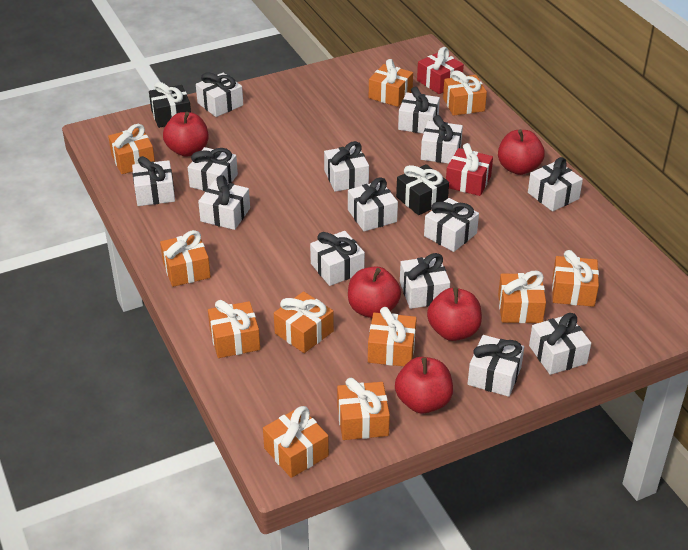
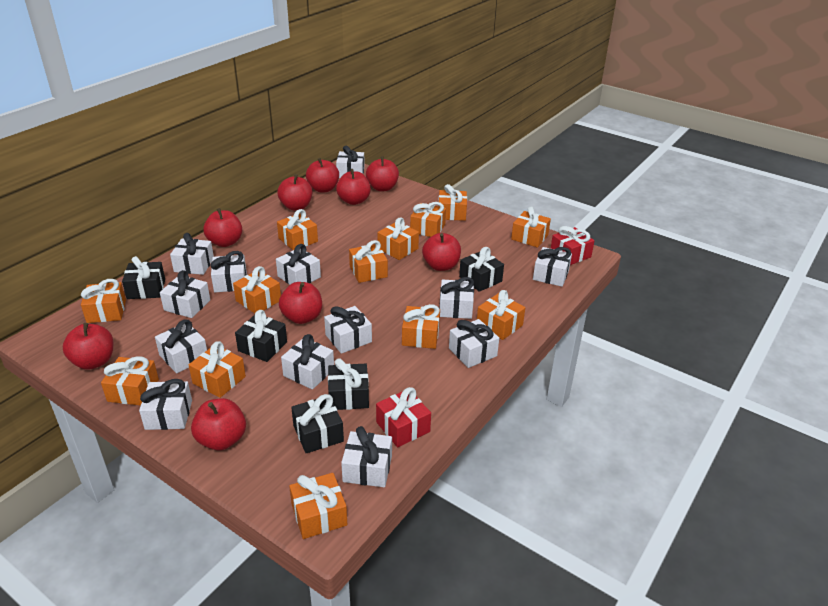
black gift: [149,82,191,128] [396,164,449,215] = 2 -> [122,256,165,299] [235,310,287,362] [291,394,344,453] [328,358,369,410] [459,247,504,292] = 5
orange gift: [108,124,155,174] [160,230,211,287] [208,300,260,358] [263,406,329,478] [274,291,334,353] [337,378,390,440] [368,307,417,366] [369,59,413,107] [443,70,487,116] [498,271,546,323] [552,250,599,307] = 11 -> [81,279,126,323] [101,356,159,406] [189,341,246,398] [233,266,281,313] [277,209,318,250] [289,473,347,539] [349,240,388,283] [378,217,419,260] [402,304,440,349] [410,202,446,237] [438,184,467,221] [477,290,525,340] [511,206,551,248] = 13
red apple: [163,112,209,157] [348,266,401,318] [395,357,453,414] [427,288,482,341] [498,129,545,175] = 5 -> [63,323,113,370] [191,398,246,450] [203,208,242,247] [277,174,312,210] [279,282,322,324] [306,158,339,193] [336,169,371,205] [366,156,399,191] [422,233,461,271] = 9
white gift: [132,156,175,206] [188,147,238,191] [196,72,243,117] [198,175,250,230] [310,231,365,286] [324,141,369,192] [348,177,398,231] [398,87,440,134] [400,253,450,309] [421,115,463,164] [424,198,479,252] [468,335,524,397] [528,157,583,211] [529,313,591,375] = 14 -> [139,379,192,430] [155,319,207,373] [160,270,210,318] [170,233,214,275] [210,251,247,292] [276,244,321,285] [281,334,334,390] [324,306,372,354] [336,146,365,178] [341,426,392,487] [439,277,474,319] [449,319,499,368] [533,247,572,287] = 13

